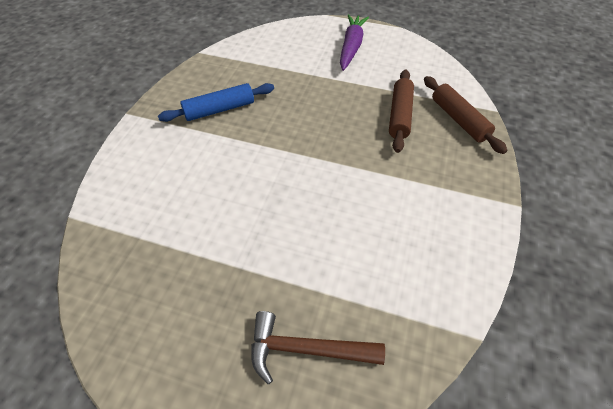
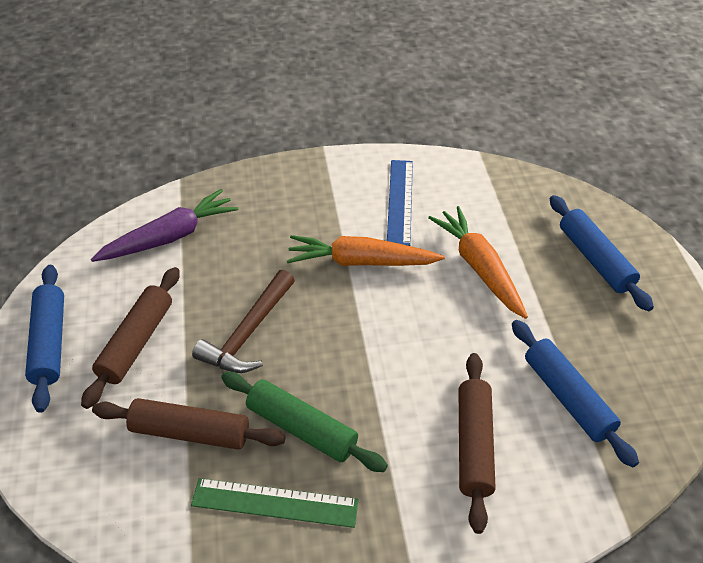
blue rolling pin: [158,83,274,122] = 1 -> [25,265,64,413] [512,320,639,468] [550,195,654,311] = 3
blue ruler: none = 0 -> [387,160,413,246] = 1
brown rolling pin: [389,70,414,153] [424,76,507,154] = 2 -> [81,267,180,409] [92,398,286,450] [458,353,496,534] = 3
green rolling pin: none = 0 -> [221,372,388,472] = 1
green ruler: none = 0 -> [191,478,359,528] = 1
orange carrot: none = 0 -> [287,235,445,266] [428,206,528,319] = 2

